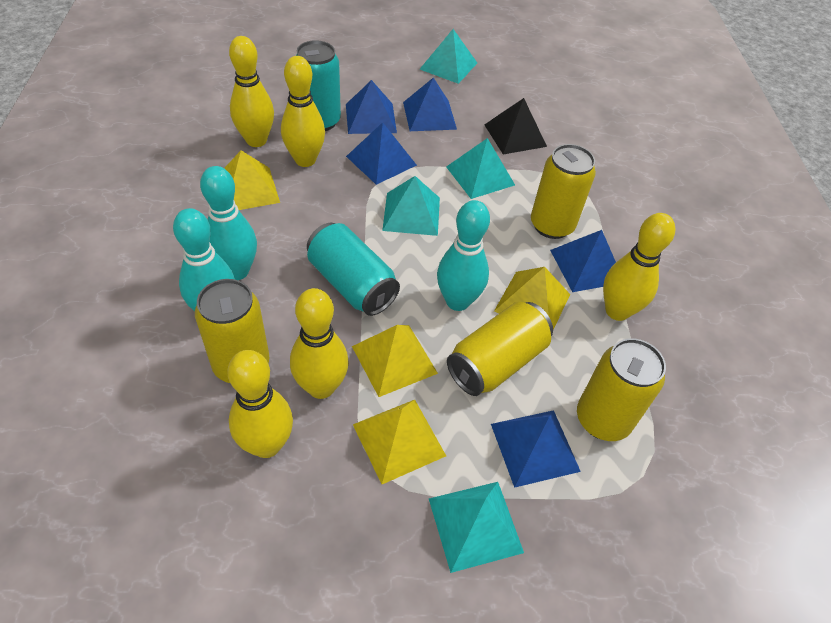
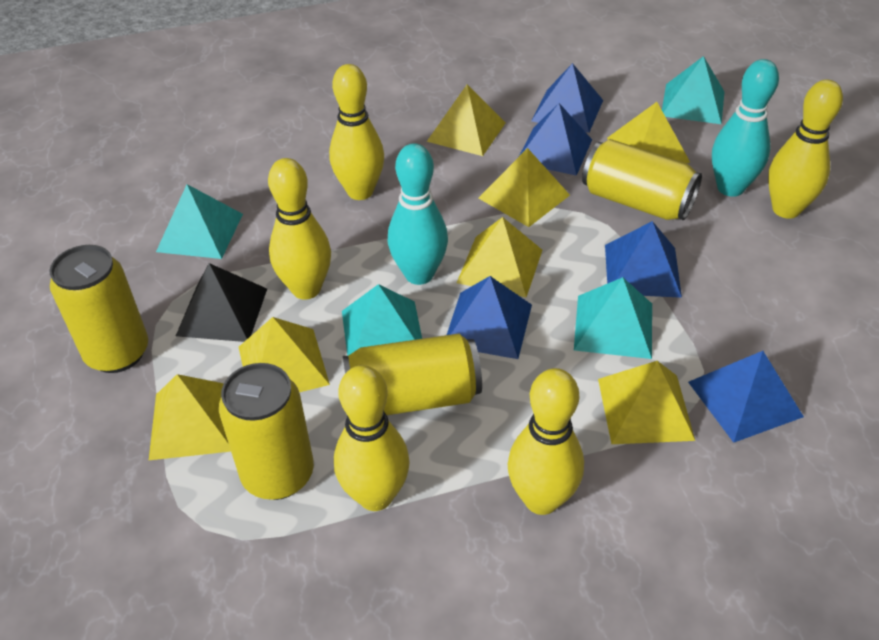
turquoise bowling pin: [173,208,235,311] [200,166,257,280] [437,200,490,311] = 3 -> [388,143,448,285] [712,59,779,197] = 2
turquoise can: [296,40,341,131] [307,223,400,316] = 2 -> none = 0
yellow pyramid: [224,151,280,210] [352,325,438,397] [353,400,446,484] [494,267,570,330] = 4 -> [149,374,231,460] [239,317,330,392] [427,85,505,156] [457,217,542,297] [479,148,570,227] [598,361,695,444] [607,102,690,163] = 7

